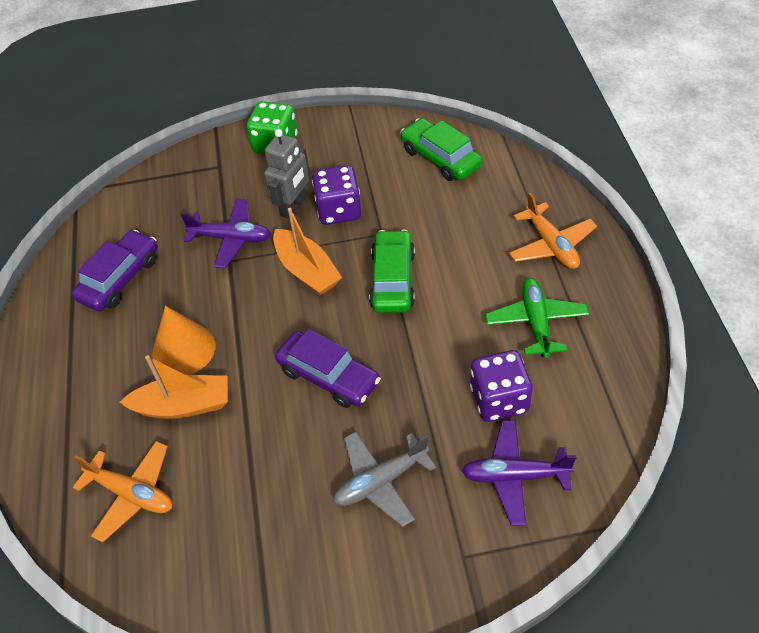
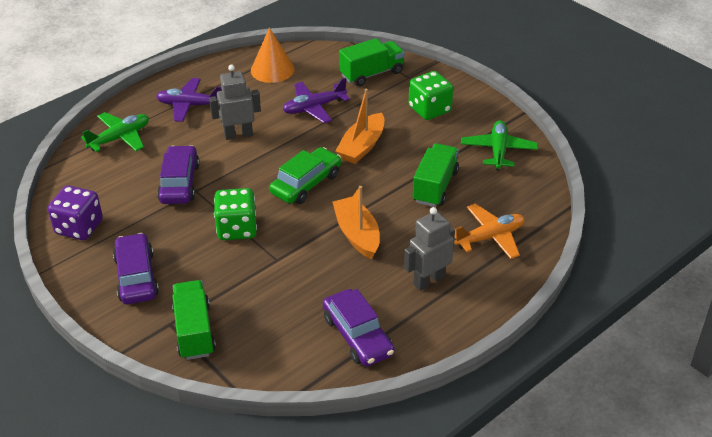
green car: [369,230,415,313] [400,118,482,181] = 2 -> [269,147,341,204] = 1
green dice: [247,101,298,154] = 1 -> [214,188,257,240] [409,71,453,120] = 2
green plane: [485,278,589,358] = 1 -> [81,112,149,152] [461,120,538,171] = 2
green truck: none = 0 -> [172,280,216,360] [339,38,405,86] [412,143,459,207] = 3
grey plane: [333,432,436,527] = 1 -> none = 0
grey robot: [264,129,309,219] = 1 -> [209,65,261,140] [404,207,455,291] = 2
orange plane: [73,441,172,542] [509,193,597,269] = 2 -> [454,204,525,259] = 1
purple car: [72,230,158,311] [275,329,381,408] = 2 -> [113,233,159,304] [157,145,200,204] [323,289,395,367] = 3
purple dice: [312,165,361,225] [470,350,533,422] = 2 -> [48,186,103,240] = 1

